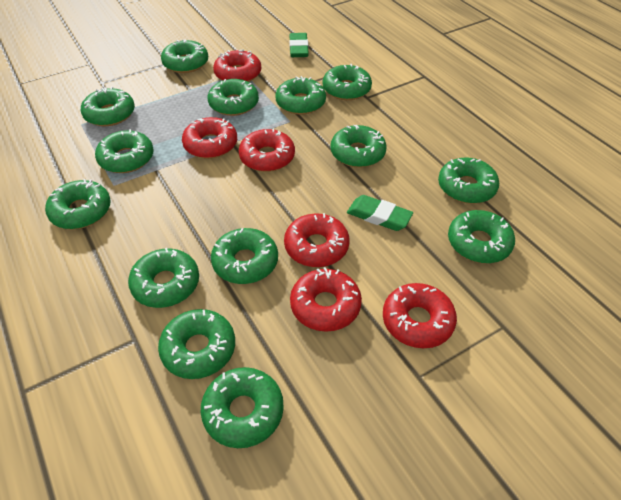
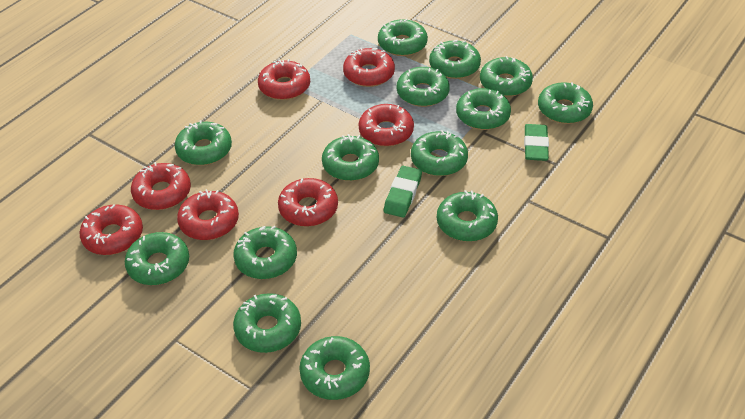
red donut: [182,117,237,159] [213,50,261,82] [239,128,295,172] [284,213,349,267] [290,267,362,332] [383,283,457,348] = 6 -> [79,205,143,255] [131,162,191,210] [177,189,239,240] [258,59,310,100] [278,178,338,227] [343,48,395,87] [359,104,414,147] = 7

